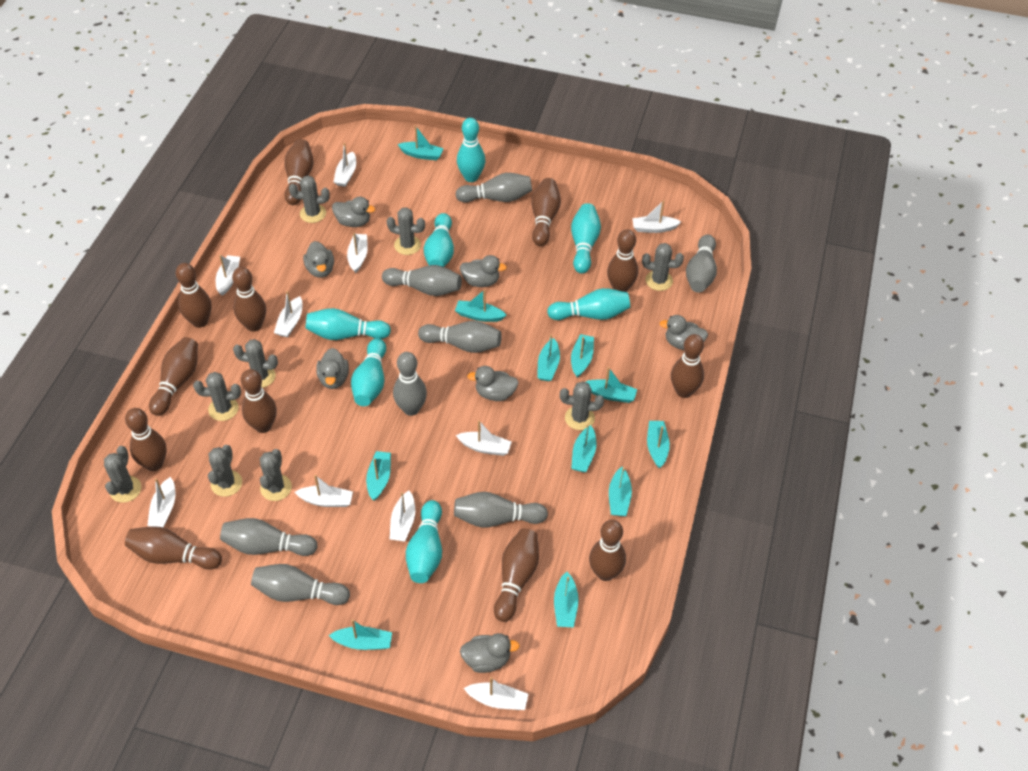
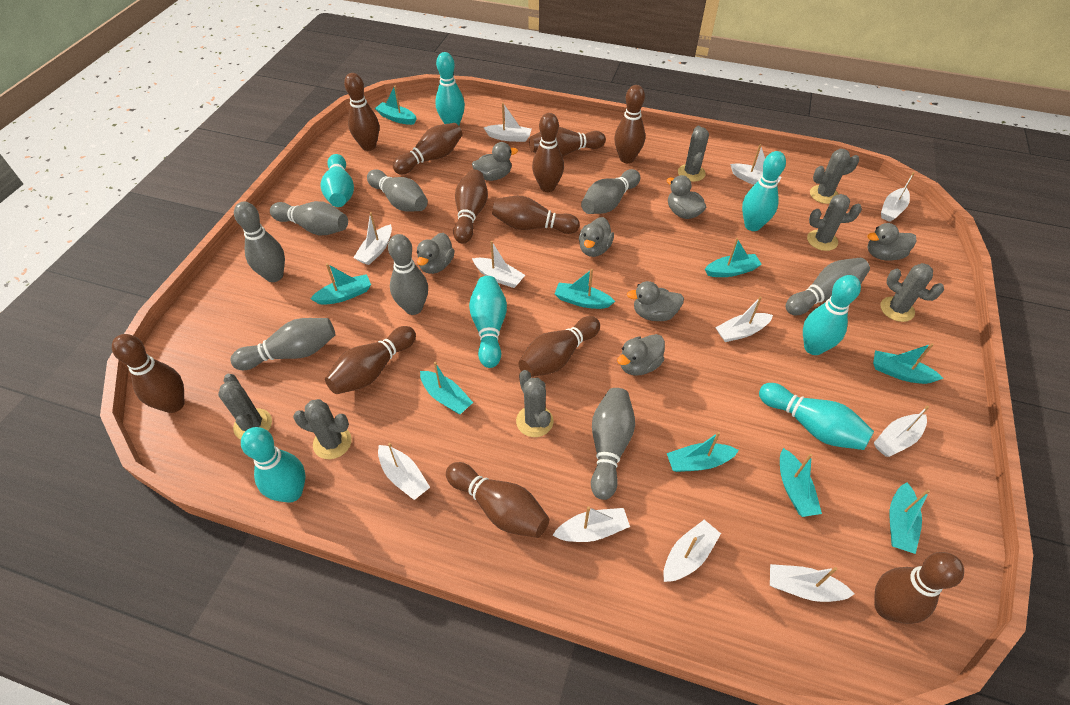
grey cactus: [104,446,141,503] [193,372,241,421] [208,445,242,497] [233,339,278,388] [260,449,292,501] [289,176,330,223] [387,207,425,255] [560,381,604,430] [642,243,684,291] = 9 -> [218,374,272,439] [293,399,352,459] [516,370,553,437] [678,126,709,182] [807,194,862,251] [810,149,859,204] [880,263,944,322] = 7
turquoise boat: [329,619,392,650] [366,451,391,501] [397,125,444,161] [455,289,507,322] [537,335,560,381] [554,572,579,627] [571,334,594,378] [571,424,597,472] [586,367,637,403] [609,467,632,516] [647,421,670,468] = 11 -> [310,263,371,305] [375,86,417,125] [420,362,473,415] [554,269,615,309] [667,432,739,472] [705,238,762,277] [780,448,822,517] [873,343,944,384] [890,482,930,554] = 9
white boat: [147,477,175,527] [216,255,240,296] [274,291,302,338] [295,475,353,507] [334,143,356,187] [347,232,368,273] [390,491,415,541] [456,420,512,456] [464,677,529,710] [632,200,681,233] = 10 -> [353,212,392,265] [378,443,430,500] [472,241,525,288] [484,103,532,142] [552,506,630,542] [663,520,721,582] [715,297,773,342] [730,144,782,185] [770,564,854,602] [874,406,929,457] [881,172,914,222] = 11

